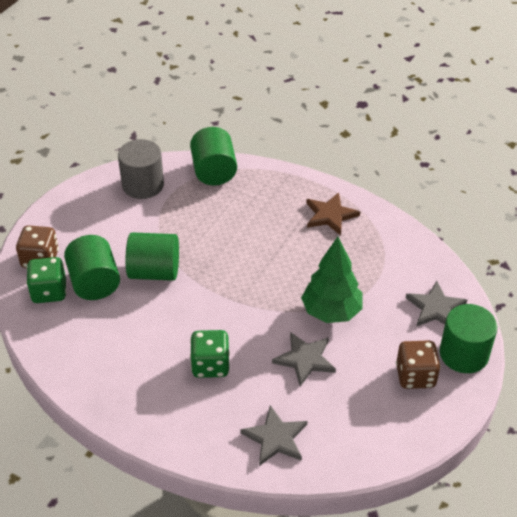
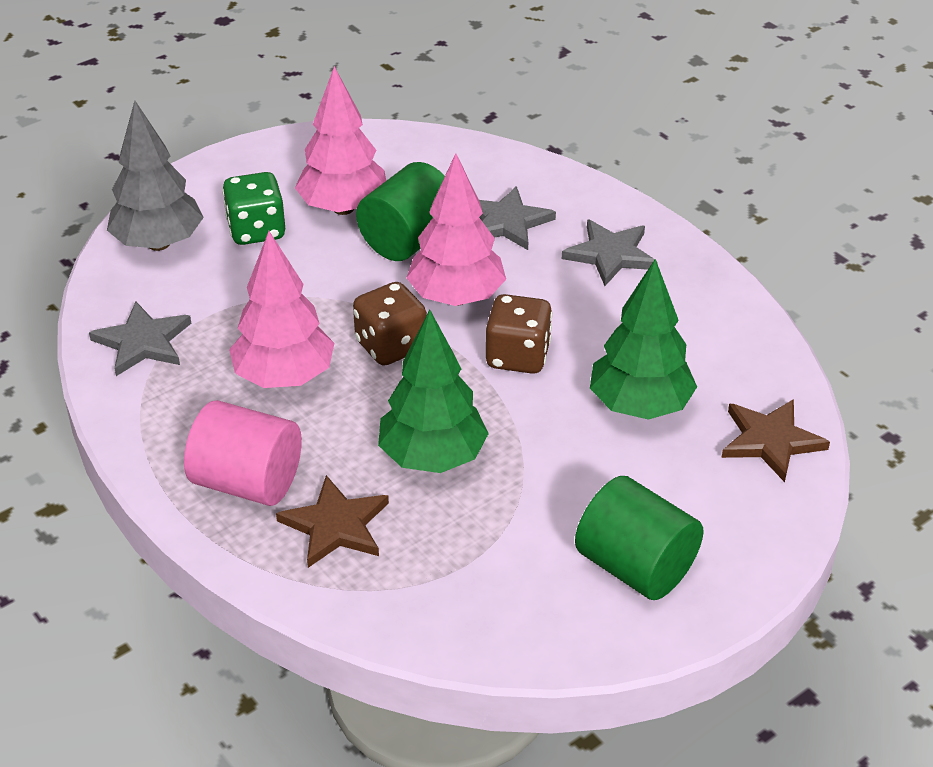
brown star: [306,192,360,236] = 1 -> [276,475,389,568] [722,399,830,482] = 2
green cylinder: [64,235,120,300] [126,232,179,281] [190,127,237,186] [440,304,497,373] = 4 -> [356,162,445,261] [575,476,704,600] = 2
green dice: [26,257,67,303] [190,330,230,378] = 2 -> [222,172,285,245] = 1
green tree: [301,237,363,323] = 1 -> [378,310,489,473] [590,259,697,420] = 2
grey cylinder: [118,139,164,199] = 1 -> none = 0
grey tree: none = 0 -> [107,101,204,251] = 1
pink cylinder: none = 0 -> [184,400,302,506] = 1
pink tree: none = 0 -> [229,231,334,388] [295,66,386,215] [406,153,506,306] = 3

